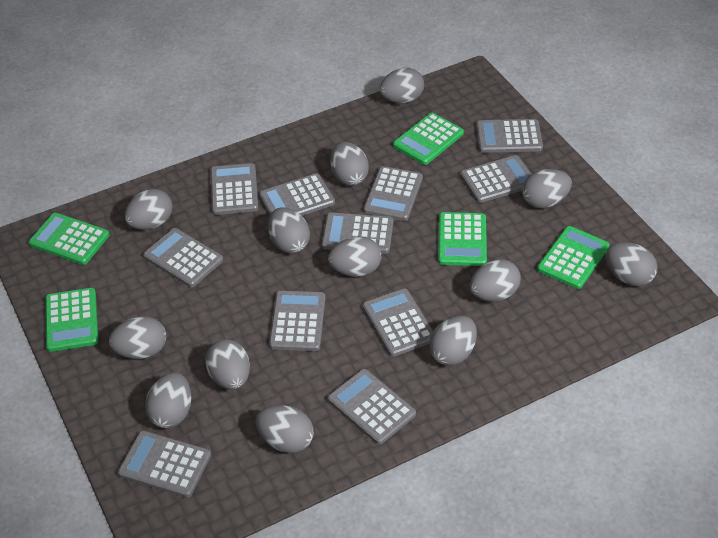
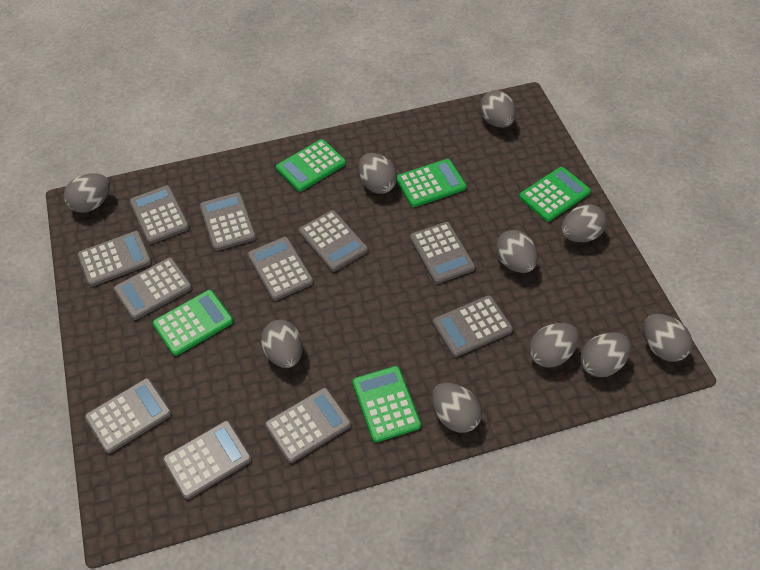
grey egg: [109,316,166,359] [125,189,173,230] [145,372,191,428] [205,339,250,390] [256,405,314,453] [268,207,310,253] [328,236,381,277] [330,142,369,186] [380,68,424,103] [429,316,477,365] [470,259,521,301] [522,169,572,209] [606,242,658,286] = 13 -> [64,173,110,213] [261,320,303,368] [358,153,397,194] [432,383,482,433] [480,90,516,128] [496,230,538,273] [529,323,579,368] [561,204,607,242] [580,332,631,377] [643,314,693,362] = 10

